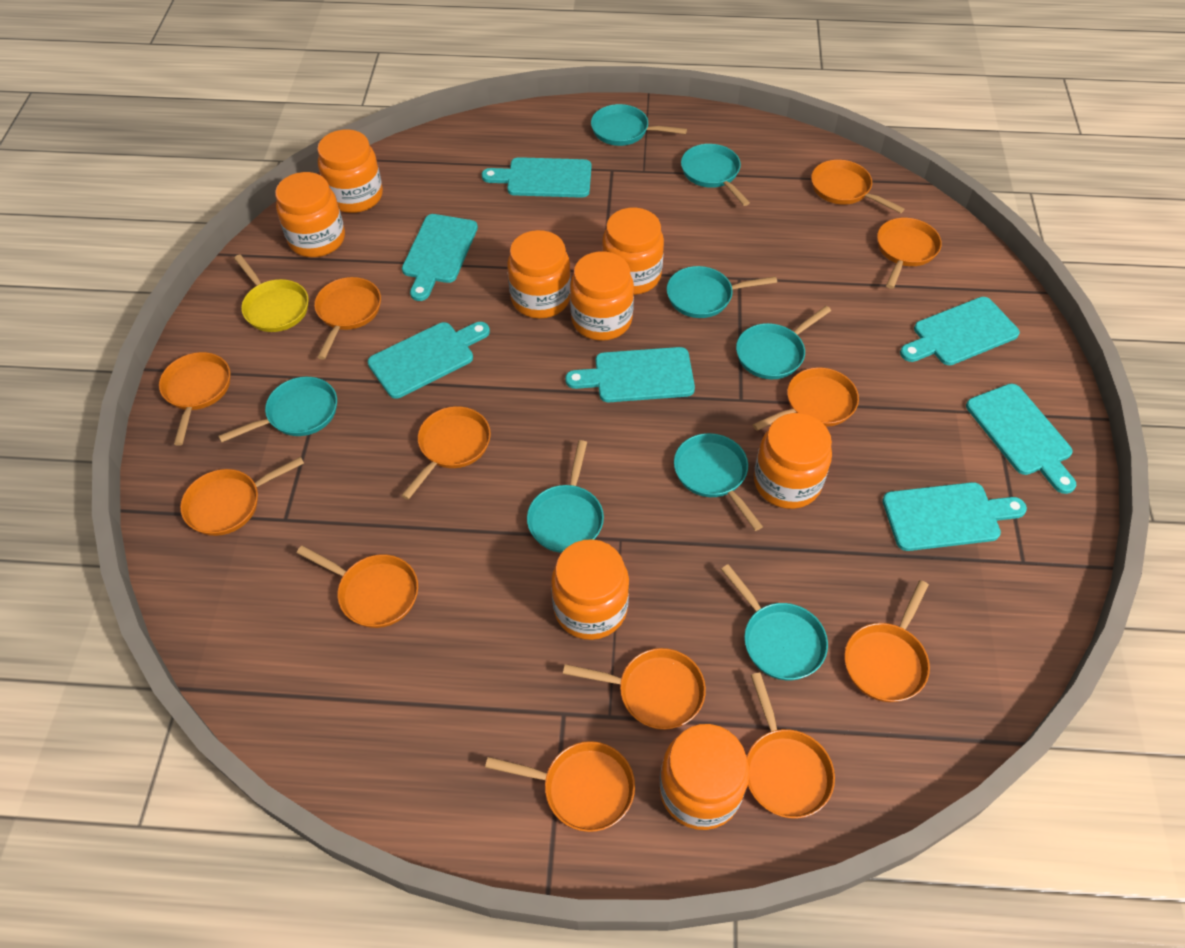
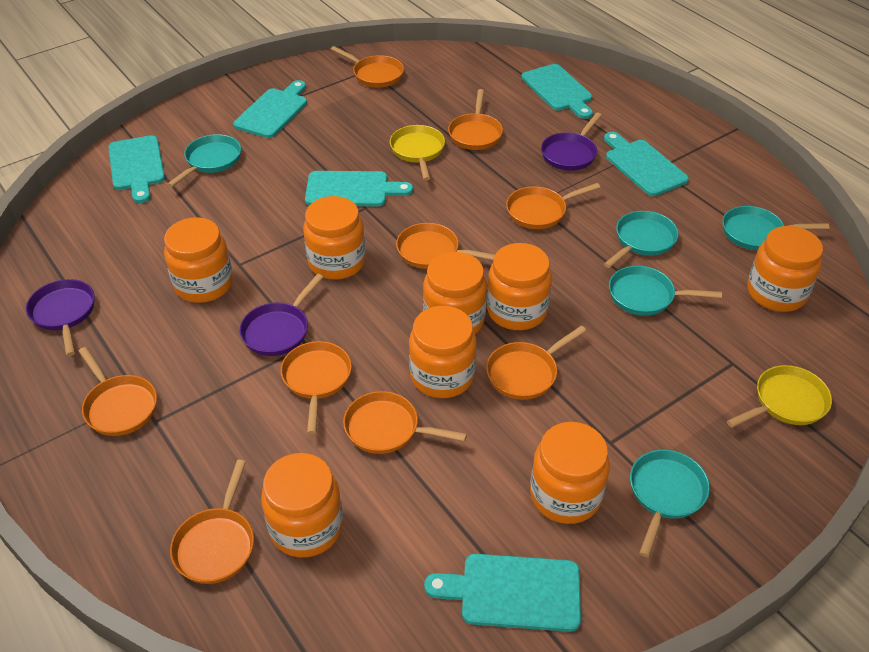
orange pan: [159,352,230,446] [180,457,304,536] [297,546,418,628] [314,277,381,360] [401,406,491,500] [485,741,635,832] [563,648,706,730] [747,672,835,818] [753,367,859,431] [811,160,905,213] [844,580,930,702] [877,218,942,289] = 12 -> [78,347,157,436] [170,460,254,584] [281,341,352,434] [331,46,404,88] [343,391,467,454] [396,223,495,269] [448,89,503,150] [486,326,586,400] [506,183,601,229] = 9
purple pan: none = 0 -> [26,279,95,356] [240,274,323,356] [541,112,602,171] = 3
turquoise cutting board: [368,322,490,399] [402,214,478,301] [482,157,591,198] [565,347,695,402] [882,482,1027,551] [900,297,1020,365] [966,384,1076,494] = 7 -> [108,135,165,203] [233,80,307,138] [305,171,413,206] [424,554,581,632] [522,64,593,119] [604,132,689,196] = 6
turquoise pan: [218,377,337,442] [527,440,604,553] [591,104,687,146] [667,266,777,318] [674,433,763,531] [681,144,750,206] [721,564,828,680] [736,306,831,379] = 8 -> [167,134,241,187] [604,211,679,268] [609,266,722,316] [630,450,710,558] [722,206,829,250] = 5
yellow pan: [234,255,309,332] = 1 -> [390,125,445,181] [727,365,832,428] = 2

